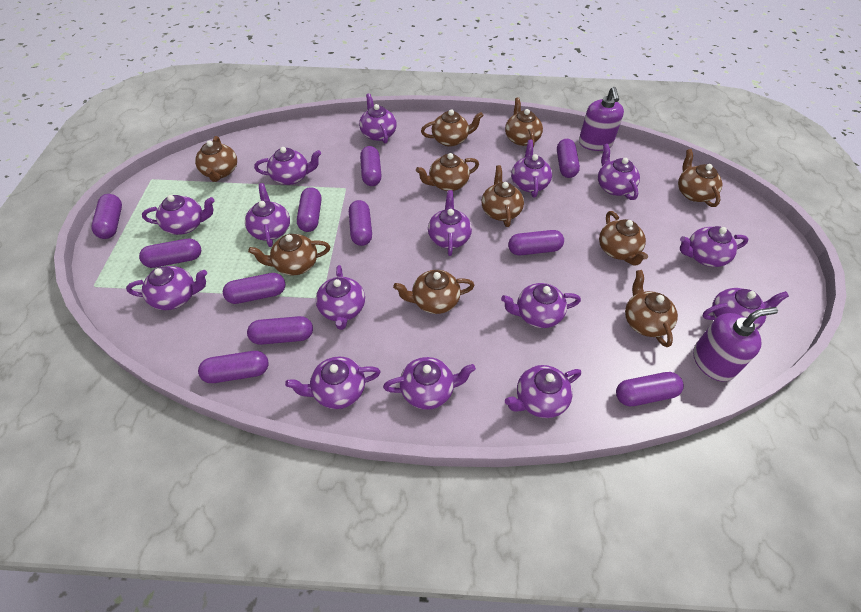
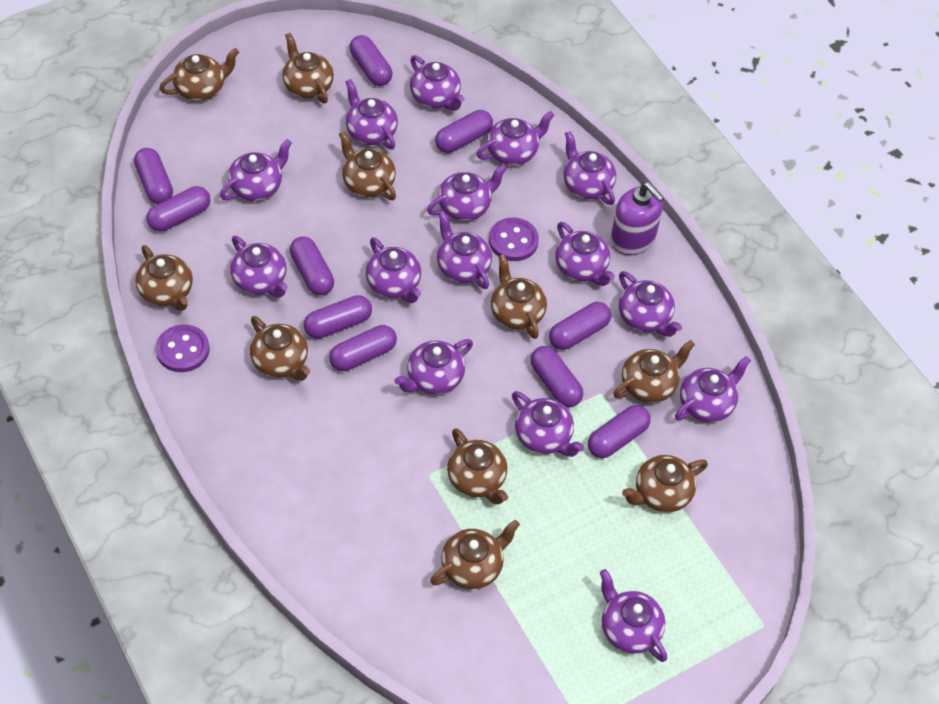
purple button: none = 0 -> [156,324,210,372] [489,217,539,261] = 2
purple capsule: [92,194,122,239] [139,239,201,268] [198,351,269,383] [223,273,285,304] [247,316,313,345] [297,187,322,232] [349,200,372,246] [360,146,382,186] [508,230,564,255] [557,139,580,178] [616,372,684,406] = 11 -> [134,148,173,204] [146,186,211,232] [290,237,334,295] [304,295,372,339] [329,325,397,371] [350,35,392,86] [435,110,493,153] [530,346,583,407] [549,302,611,350] [588,405,651,458] = 10
purple soap dispenser: [579,87,624,151] [693,307,778,382] = 2 -> [611,182,664,255] = 1

